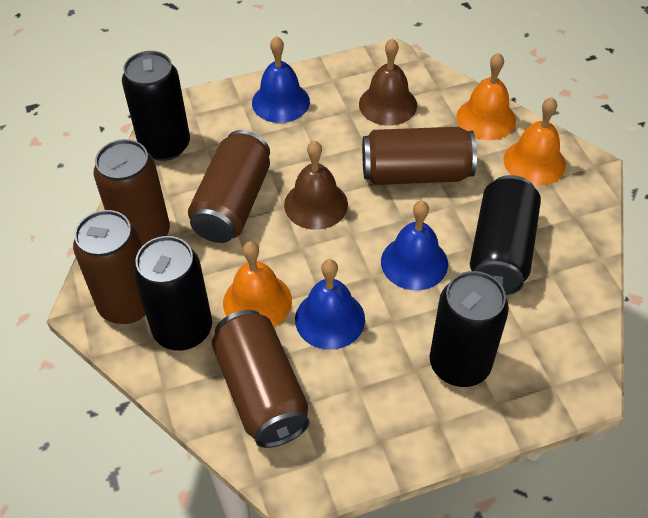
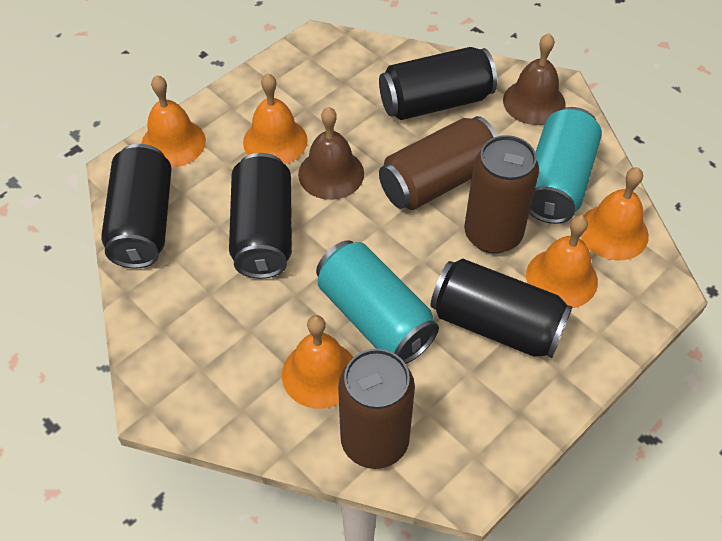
blue bell: [252,36,310,123] [295,259,365,350] [381,201,448,290] = 3 -> none = 0
brown can: [73,210,146,324] [94,139,170,246] [188,130,270,243] [212,310,309,448] [362,127,477,185] = 5 -> [338,349,415,469] [379,116,497,210] [464,135,539,254] = 3
orange bell: [223,241,292,327] [456,53,516,140] [504,97,566,186] = 3 -> [141,75,206,168] [243,73,308,164] [282,315,353,409] [526,215,598,308] [580,167,649,260] = 5
turquoise can: none = 0 -> [316,240,439,364] [529,107,602,224] = 2

